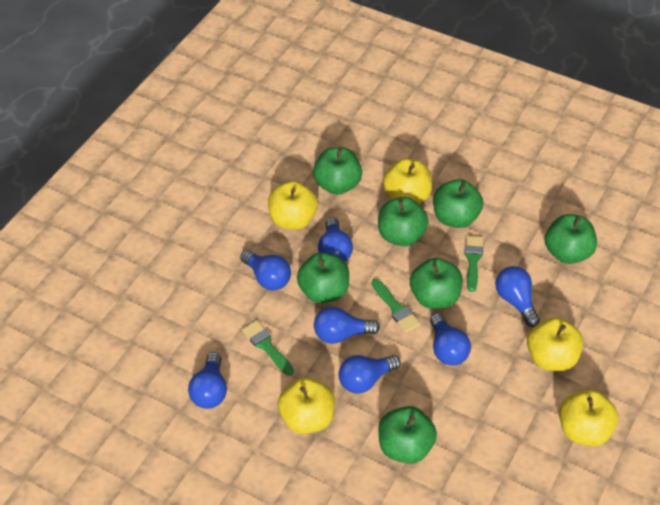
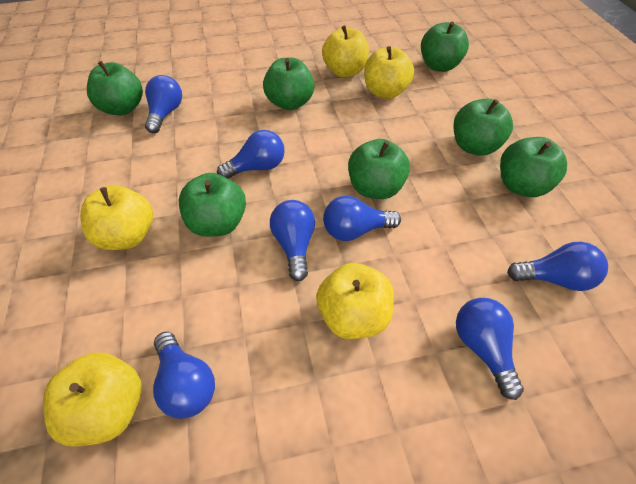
green brush: [242,320,294,375] [372,279,420,332] [464,235,483,292] = 3 -> none = 0

